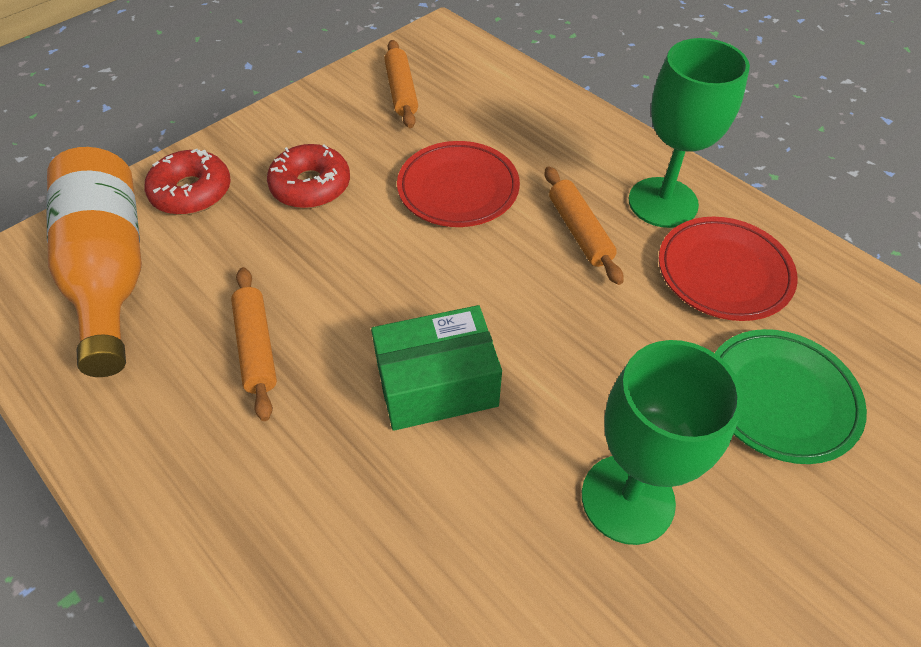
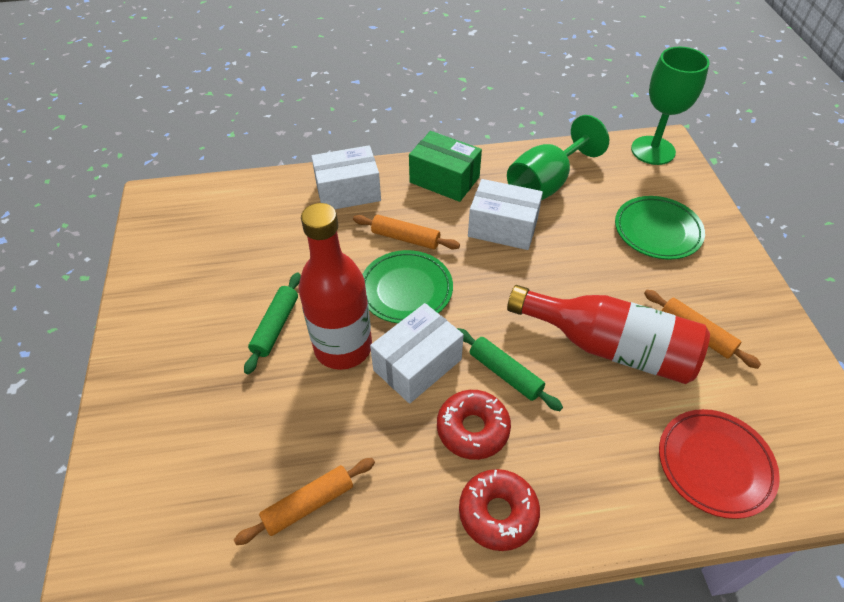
green plate: [715,329,867,464] = 1 -> [363,250,453,323] [615,196,705,259] = 2
green rolling pin: none = 0 -> [244,272,301,374] [457,328,563,411] = 2
orange bottle: [46,147,142,377] = 1 -> none = 0
red bottle: none = 0 -> [299,203,372,370] [507,285,710,384] = 2
red plate: [397,141,520,227] [658,217,798,321] = 2 -> [659,409,780,519] = 1
white box: none = 0 -> [311,145,381,209] [370,303,464,404] [468,179,543,250] = 3

